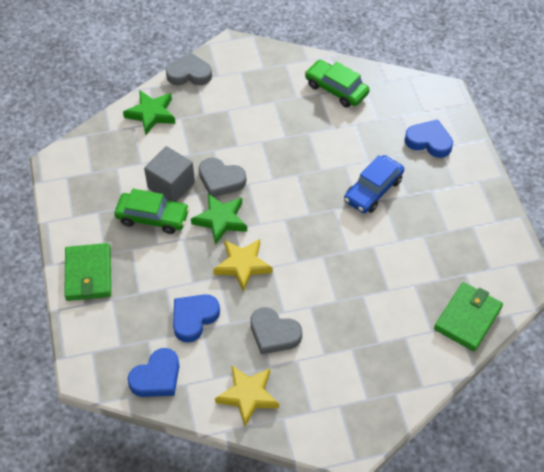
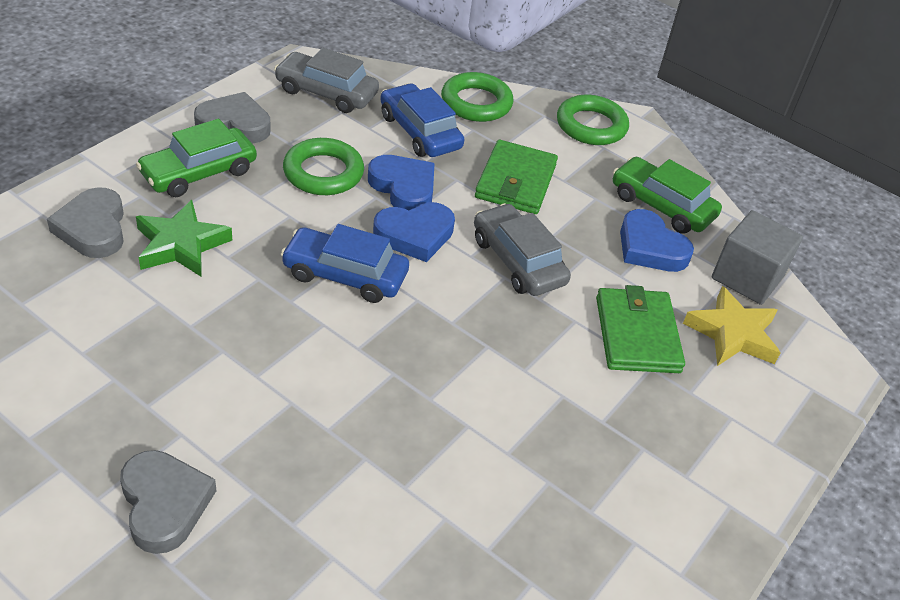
blue car: [344,155,404,213] = 1 -> [281,224,409,303] [380,83,464,157] = 2
green ring: none = 0 -> [283,138,364,195] [441,72,513,122] [557,95,629,145] = 3
green star: [123,91,176,135] [191,194,247,245] = 2 -> [136,200,232,277] = 1
grey car: none = 0 -> [274,48,379,113] [474,203,571,296] = 2
yellow star: [213,239,272,292] [215,365,279,427] = 2 -> [683,286,780,366] = 1

